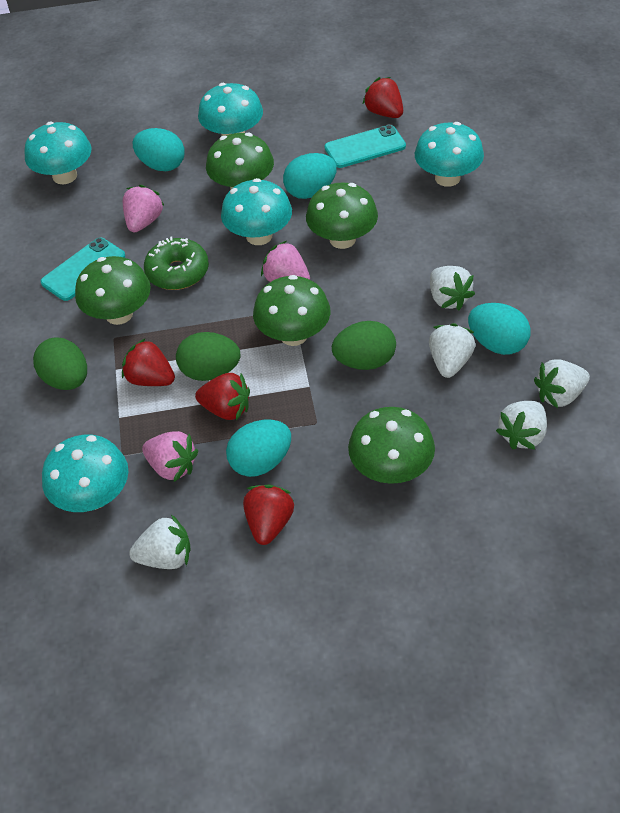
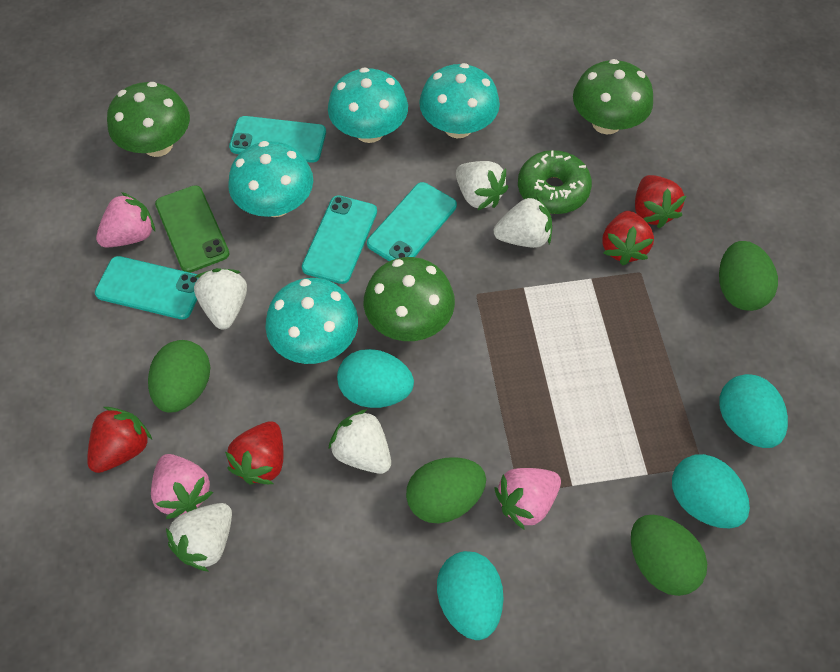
green egg: [33,338,87,390] [176,332,240,381] [332,321,396,370] = 3 -> [148,340,210,412] [406,457,486,524] [631,515,707,596] [719,241,778,311] = 4
green mushroom: [75,256,151,325] [206,133,274,190] [253,275,330,346] [306,182,378,249] [348,407,435,484] = 5 -> [107,82,190,157] [364,257,455,341] [573,59,653,135] = 3
green phone: none = 0 -> [155,185,230,273] = 1
turquoise mushroom: [24,122,91,184] [42,435,128,512] [198,83,263,136] [221,178,292,245] [415,122,484,187] = 5 -> [228,141,313,217] [265,278,358,364] [328,68,408,143] [419,63,500,138] = 4
turquoise phone: [41,238,125,301] [324,125,406,168] = 2 -> [95,256,198,319] [229,116,326,163] [302,195,377,284] [367,182,457,261] = 4

